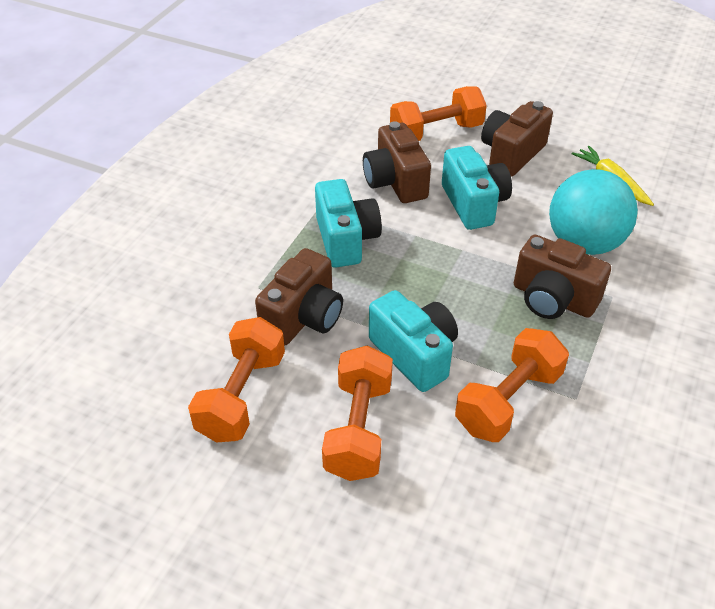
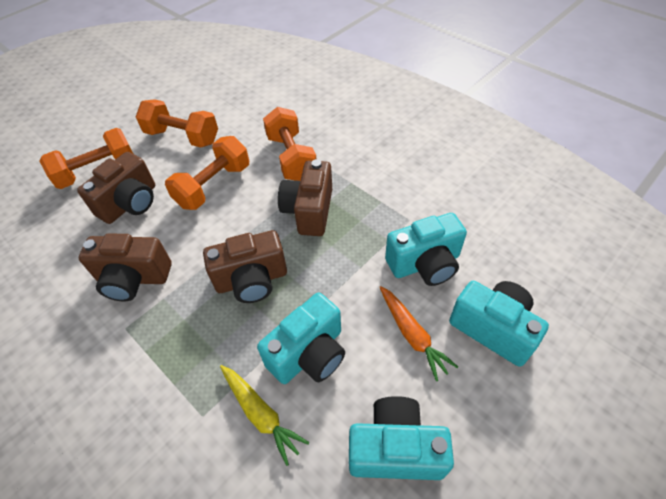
orange carrot: none = 0 -> [380,286,458,381] = 1
turquoise ball: [549,169,638,255] = 1 -> none = 0
turquoise camera: [315,179,382,267] [369,290,458,392] [442,146,512,230] = 3 -> [257,293,345,384] [349,396,454,480] [385,213,467,286] [449,281,549,367] = 4

